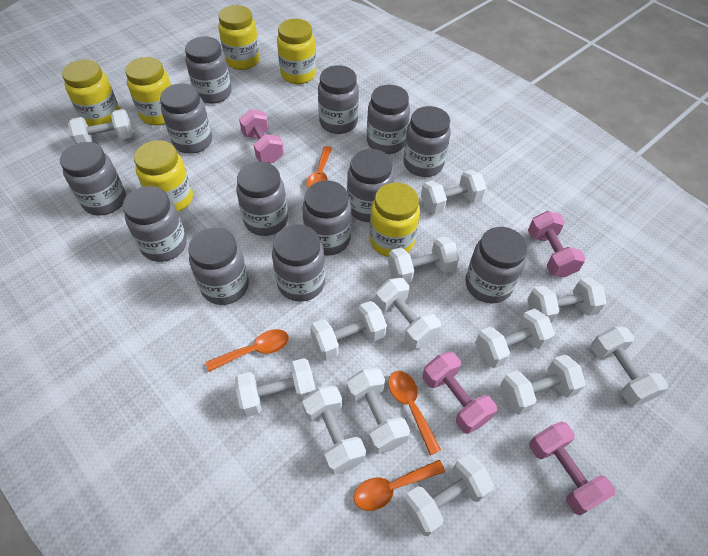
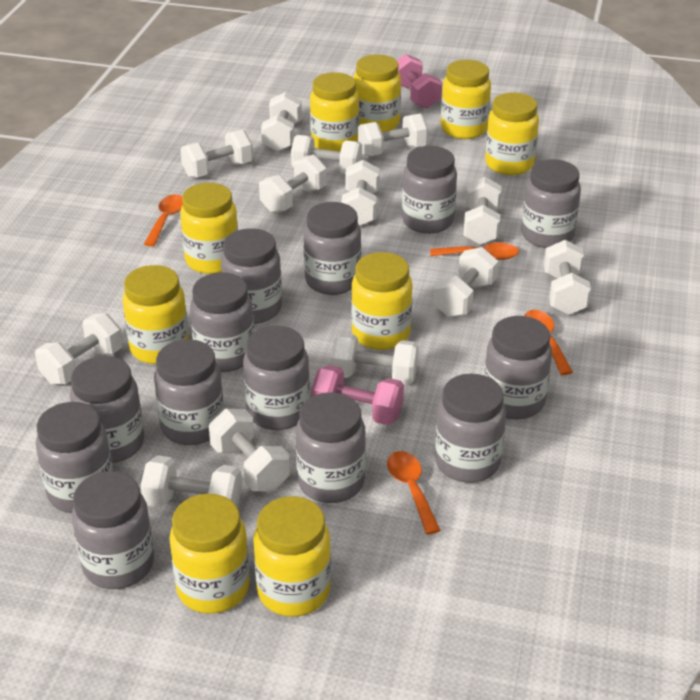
pink dumbbell: [239,109,284,163] [422,352,497,434] [528,211,586,278] [529,421,615,516] = 4 -> [311,365,404,425] [397,54,442,109] = 2
yellow jar: [62,59,120,127] [125,57,171,125] [134,140,193,212] [218,5,260,70] [277,19,316,84] [370,182,420,257] = 6 -> [122,265,189,364] [169,494,250,614] [180,183,238,274] [253,496,331,617] [310,72,359,152] [351,252,412,350] [354,54,401,132] [441,60,491,139] [485,92,539,175] = 9

